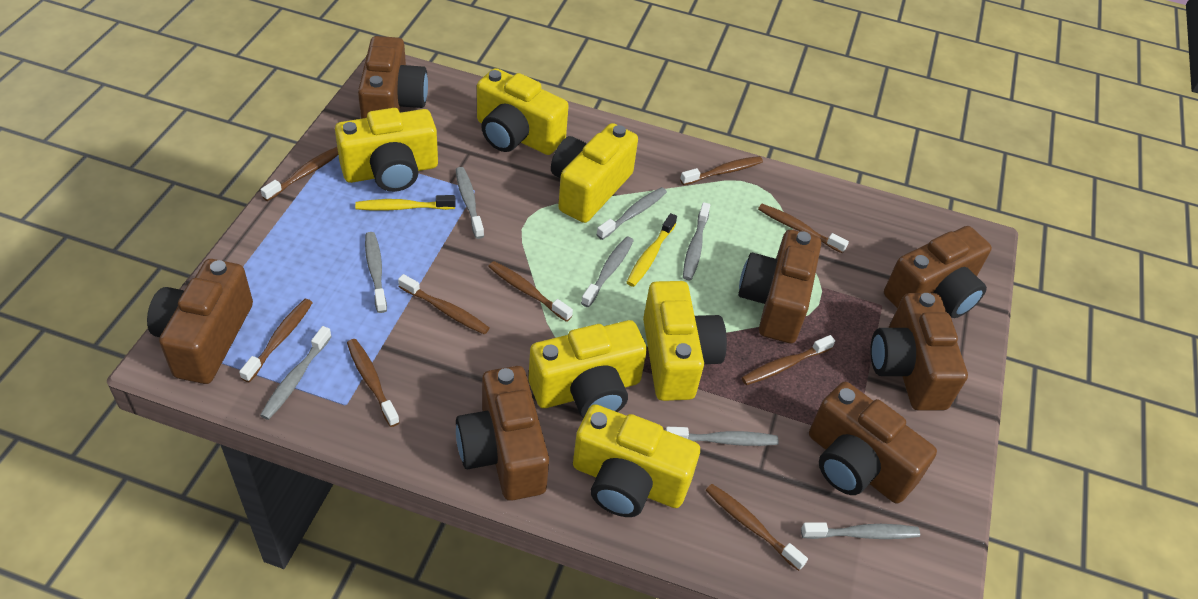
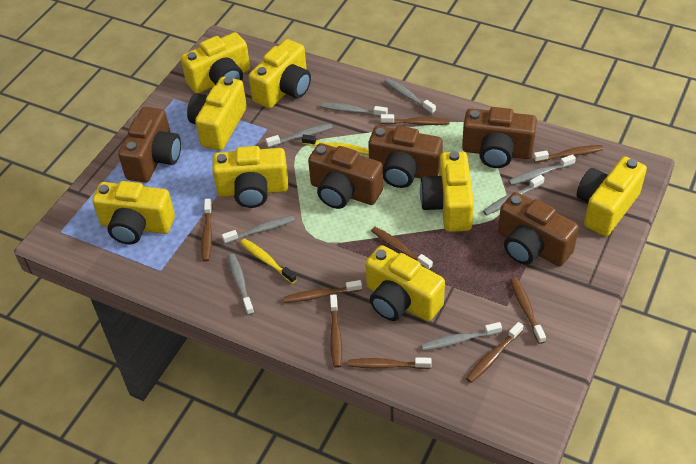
brown camera: [147,259,253,384] [358,36,428,119] [456,366,549,501] [738,230,821,344] [809,382,937,504] [870,293,968,411] [884,226,992,318] = 7 -> [118,107,181,183] [308,143,383,209] [368,126,443,188] [462,107,537,168] [498,192,579,266] = 5
yellow camera: [335,108,438,192] [477,68,569,155] [529,320,647,418] [551,123,638,223] [573,404,700,517] [643,281,727,401] = 6 -> [92,181,175,244] [181,32,250,93] [187,77,247,150] [212,146,288,208] [249,39,311,108] [365,245,445,321] [420,151,474,232] [577,157,647,236] = 8

